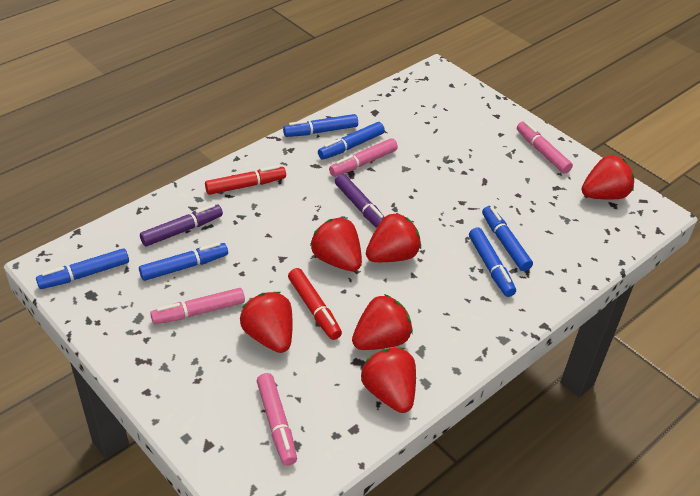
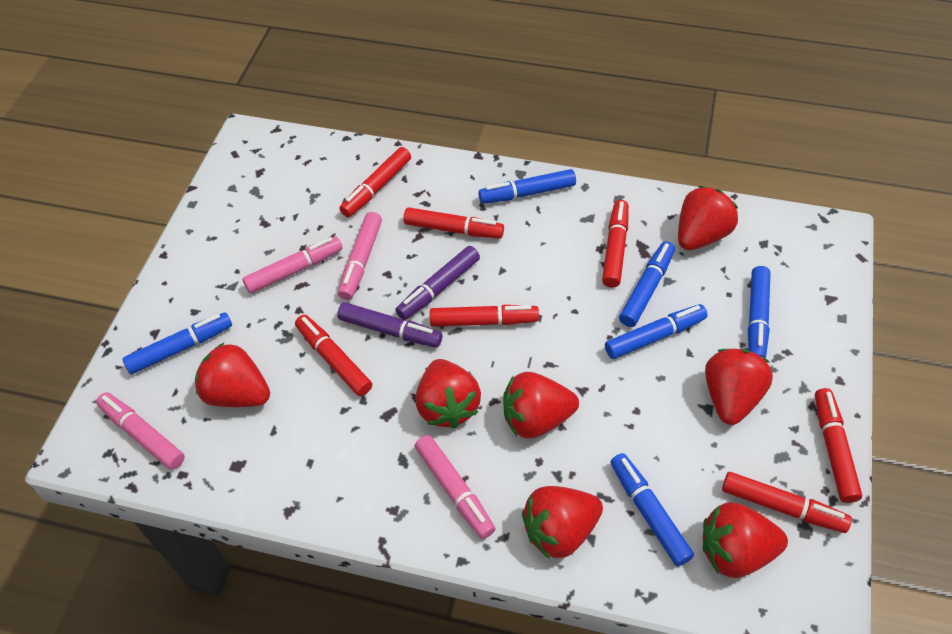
red marker: [205,165,286,195] [288,268,342,340] = 2 -> [295,315,372,396] [339,147,411,217] [403,207,504,239] [430,305,539,327] [602,200,629,288] [722,472,852,533] [815,388,862,503] = 7
red strawberry: [240,292,293,353] [310,217,362,271] [352,294,413,350] [361,347,416,413] [366,213,421,262] [581,156,635,200] = 6 -> [195,343,270,407] [416,359,481,429] [503,372,579,439] [522,486,603,559] [678,186,738,250] [703,503,788,578] [705,349,773,425] = 7

